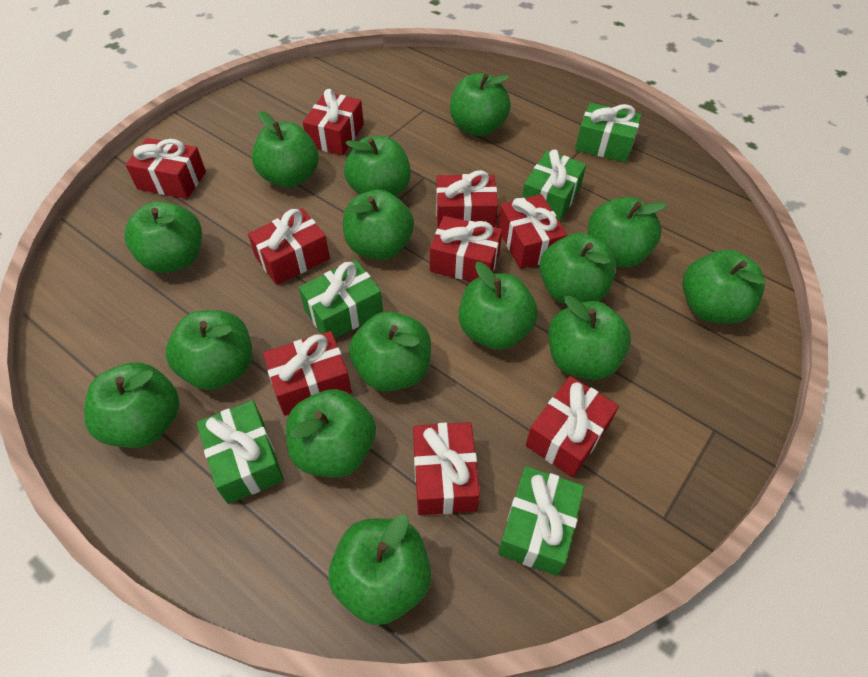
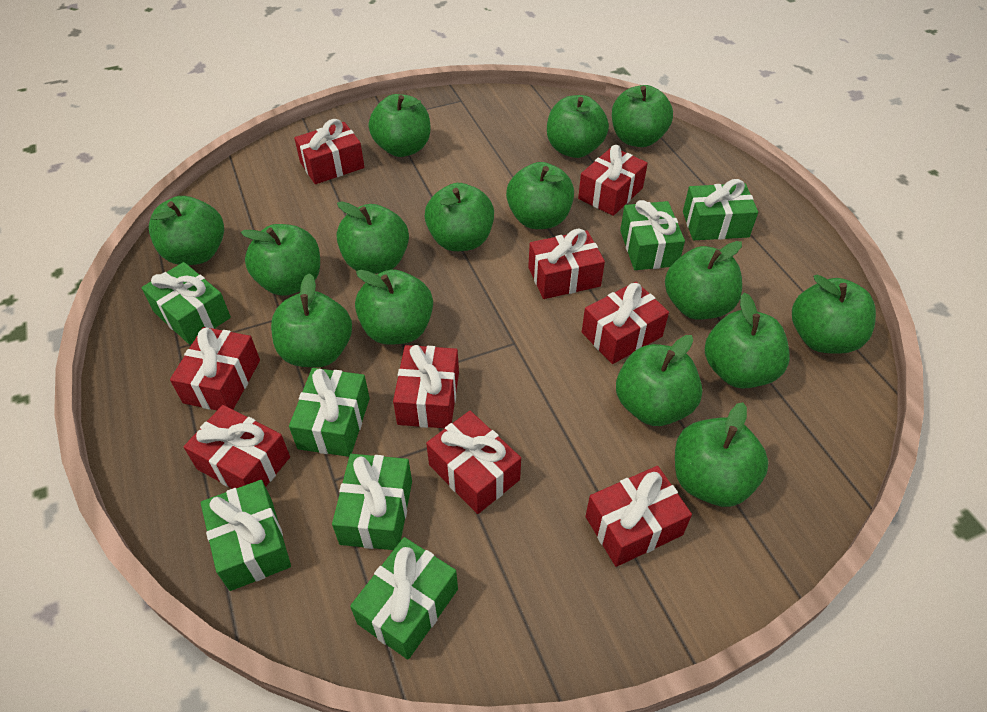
green gift: [197,400,284,504] [299,260,383,338] [498,466,584,576] [522,149,586,222] [575,103,641,163] = 5 -> [141,262,231,345] [201,480,291,591] [289,368,370,457] [332,454,412,550] [350,537,458,659] [620,200,685,270] [683,179,758,240] = 7

